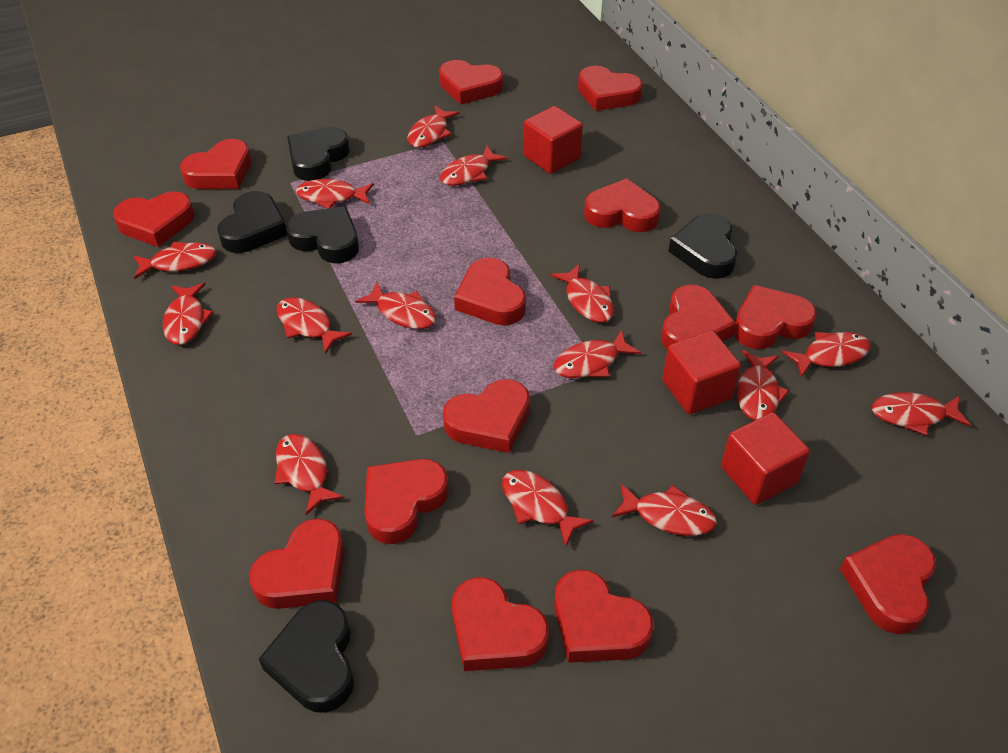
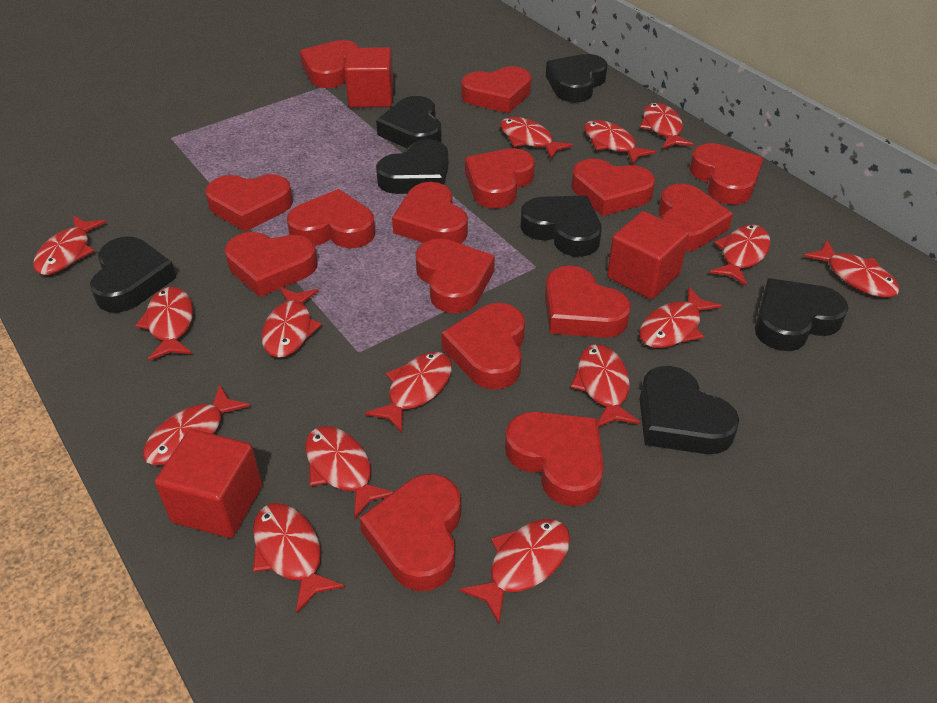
black heart: [217,191,287,253] [259,600,354,713] [286,206,359,263] [287,127,349,181] [668,213,737,279] = 5 -> [90,237,177,313] [376,96,442,148] [376,139,448,194] [520,196,602,257] [546,54,608,102] [640,366,739,454] [755,278,849,351] = 7
red heart: [113,191,195,247] [180,139,252,189] [249,519,344,609] [365,459,449,544] [439,60,503,105] [443,379,530,453] [452,577,549,671] [454,258,526,325] [554,570,653,663] [578,66,643,111] [584,178,661,232] [661,285,736,349] [734,285,816,349] [840,534,936,634] = 14 -> [205,174,293,232] [225,232,317,297] [287,189,375,248] [300,40,359,88] [359,474,461,591] [392,182,468,244] [415,239,495,313] [441,303,525,389] [461,66,531,113] [465,148,535,208] [505,412,604,506] [545,266,631,338] [571,159,655,216] [658,184,733,252] [690,143,764,205] = 15

